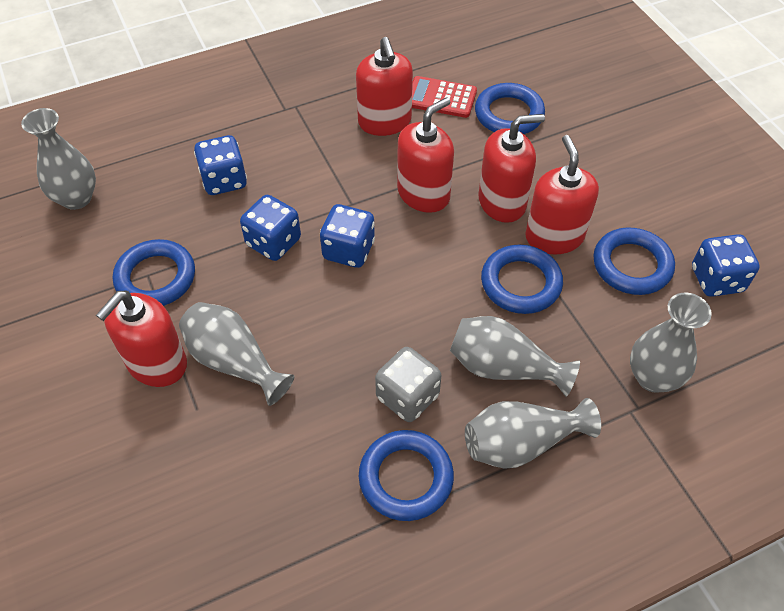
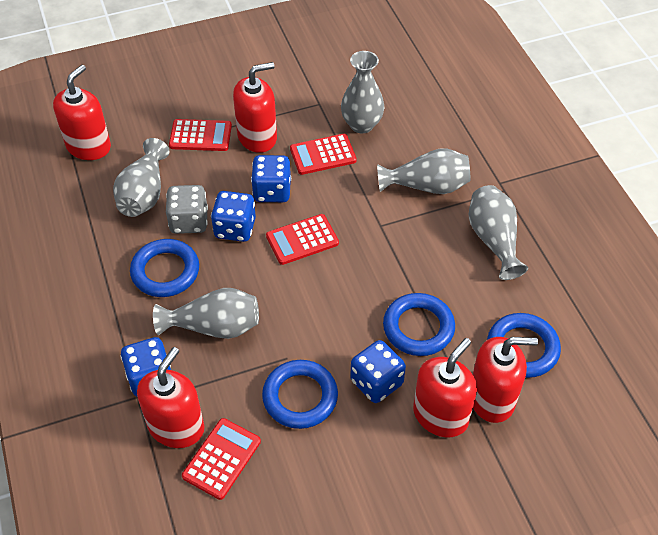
blue ring: [113,239,195,306] [359,430,454,521] [475,83,545,134] [481,245,563,314] [593,227,675,295] = 5 -> [130,239,199,297] [262,360,338,429] [383,293,455,356] [487,313,561,378] = 4
red calculator: [412,76,477,118] = 1 -> [169,119,232,151] [182,418,261,500] [266,214,339,265] [290,134,357,175] = 4

